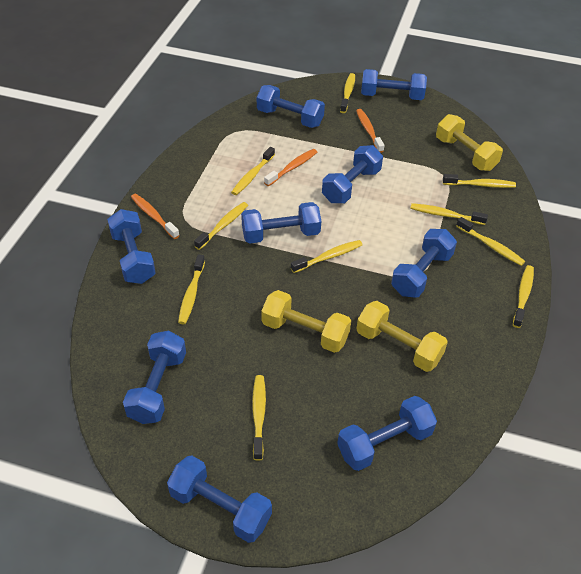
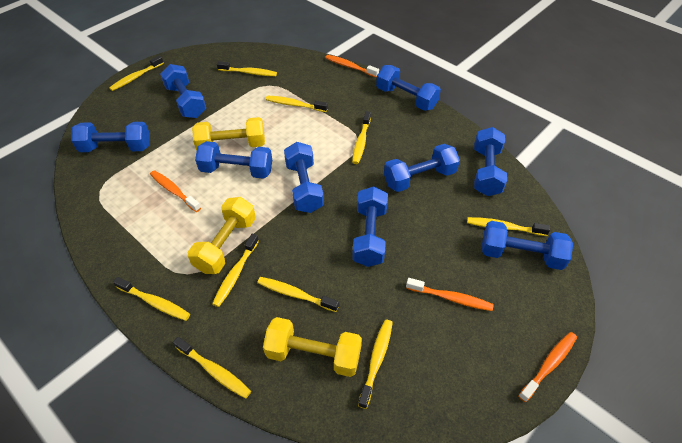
orange toothbrush: [131,194,180,239] [264,149,317,186] [356,109,384,153] = 3 -> [150,170,201,212] [325,55,379,78] [406,278,494,311] [518,332,577,402] = 4

